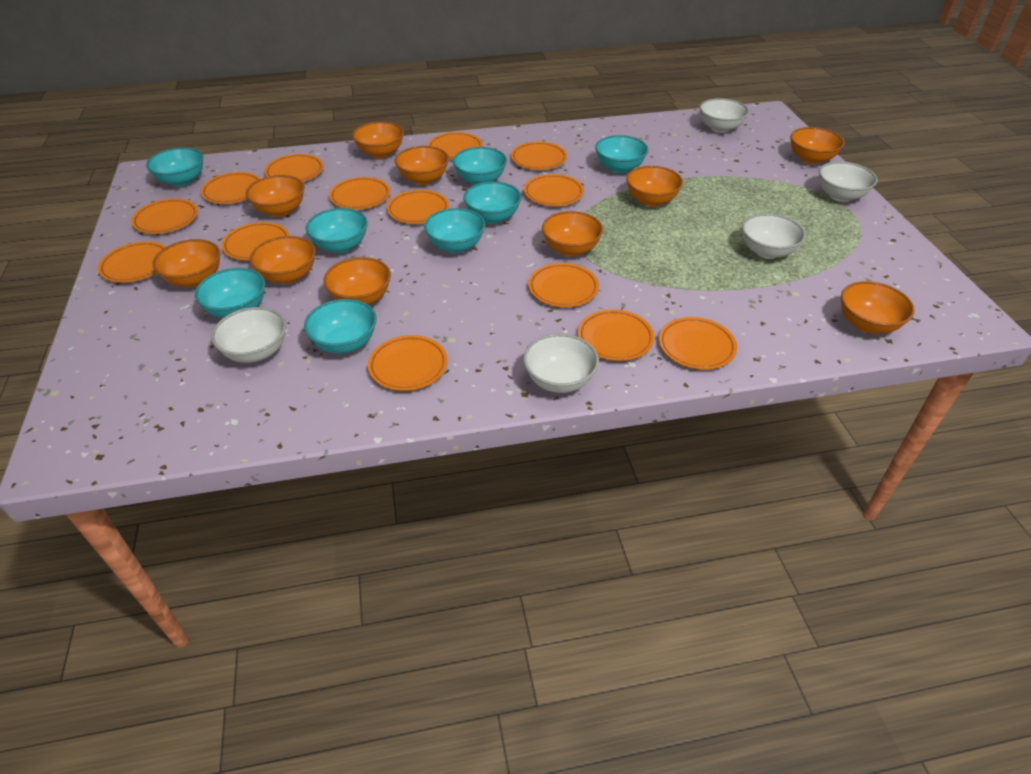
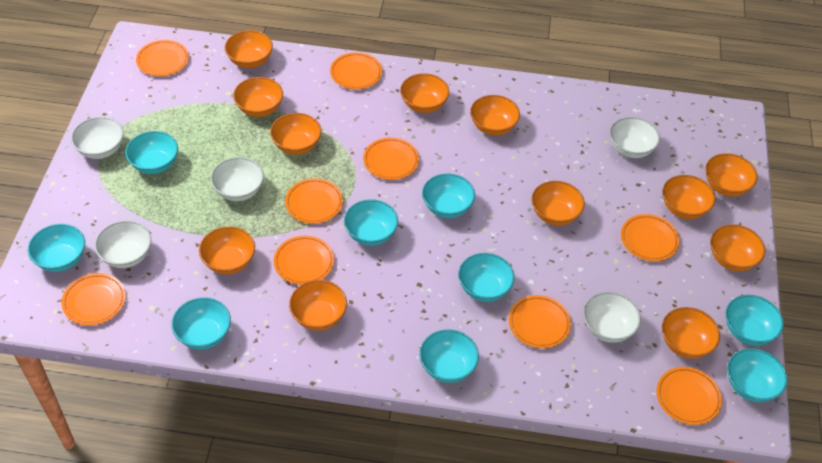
orange bowl: [152,239,221,287] [246,175,305,217] [250,236,316,284] [323,257,391,305] [352,121,404,158] [395,146,449,185] [542,211,603,256] [626,166,683,207] [790,127,845,164] [841,281,915,334] = 10 -> [199,226,255,274] [225,30,273,68] [233,77,283,117] [270,113,321,155] [289,280,347,331] [400,73,449,113] [470,95,520,136] [532,181,585,226] [662,175,716,219] [662,307,720,359] [705,153,758,197] [710,224,766,271] = 12
orange plate: [98,241,166,283] [131,198,198,234] [201,172,261,204] [222,222,289,260] [265,154,324,182] [329,177,390,210] [368,335,448,391] [387,190,449,224] [428,132,483,159] [511,142,567,170] [524,174,584,206] [528,263,599,307] [578,309,654,361] [659,317,737,370] = 14 -> [62,273,126,325] [136,40,189,76] [274,236,334,285] [285,178,343,224] [330,52,382,89] [363,137,419,180] [509,295,571,348] [621,214,680,261] [656,367,722,425] = 9
turquoise bowl: [146,147,203,186] [195,268,265,318] [304,299,377,354] [306,208,368,253] [424,208,485,253] [453,147,507,185] [463,181,522,224] [595,135,648,173] = 8 -> [28,224,85,272] [125,131,178,174] [171,297,231,349] [344,199,398,246] [420,329,479,383] [422,174,475,218] [458,253,515,302] [725,295,784,346] [727,348,788,402] = 9

